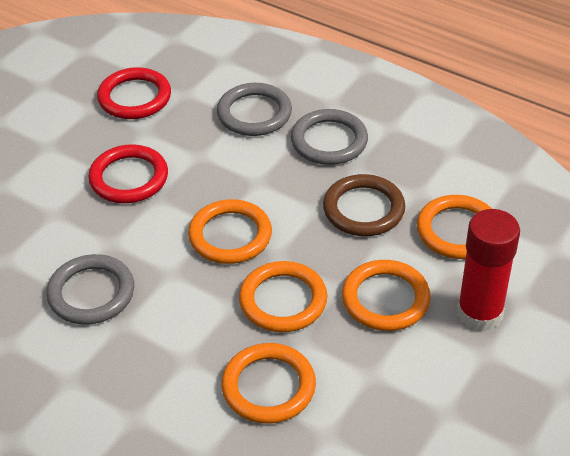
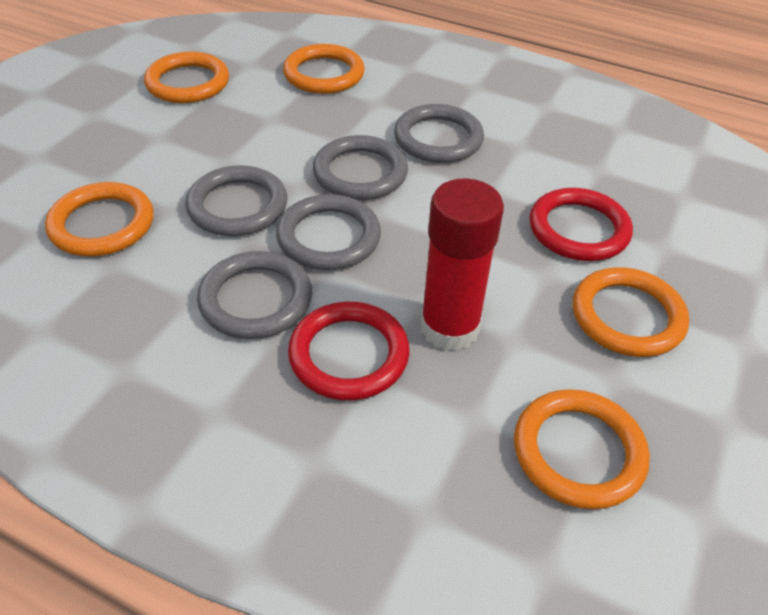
brown ring: [323,174,405,236] = 1 -> none = 0
grey ring: [46,254,134,325] [217,83,292,136] [291,109,368,165] = 3 -> [185,165,287,236] [197,251,312,339] [276,194,381,270] [313,135,408,200] [394,104,484,163] = 5

